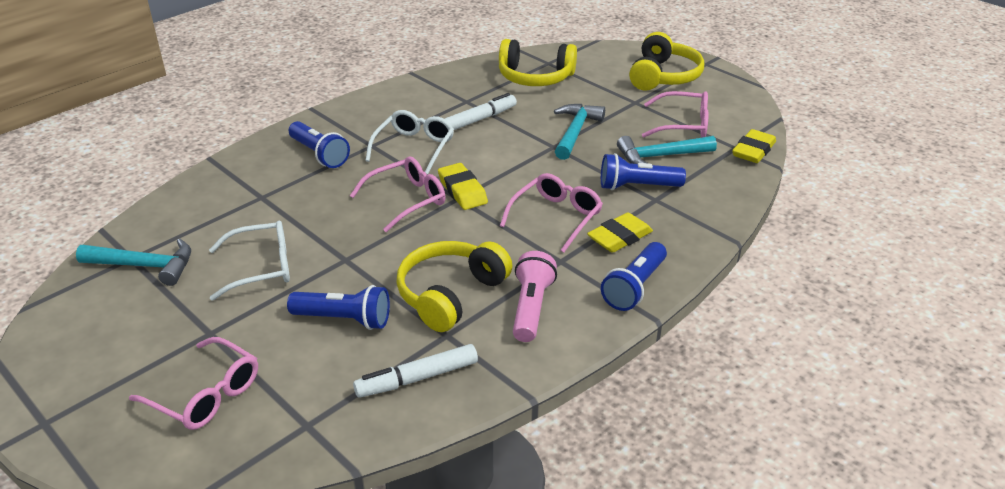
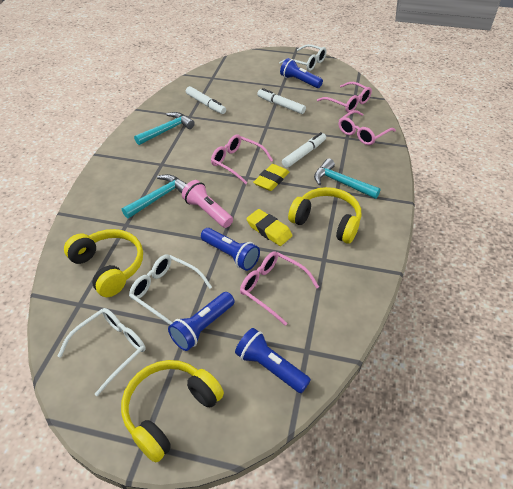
white glasses: [209,221,290,301] [365,110,454,175] = 2 -> [58,308,146,396] [129,254,212,325] [279,44,327,71] = 3
white marker: [353,344,478,398] [445,93,517,130] = 2 -> [186,86,226,114] [257,88,306,114] [282,132,326,168] = 3
yellow eraser: [438,163,488,210] [587,213,653,253] [732,129,776,163] = 3 -> [246,209,292,246] [253,164,289,191] = 2

